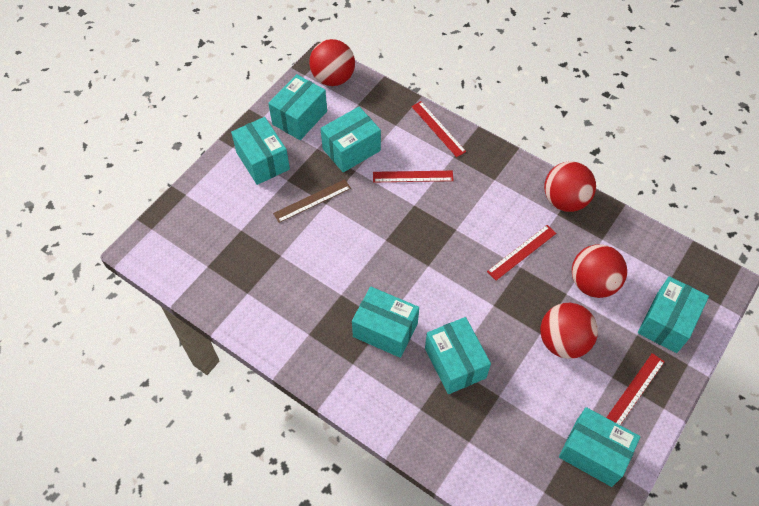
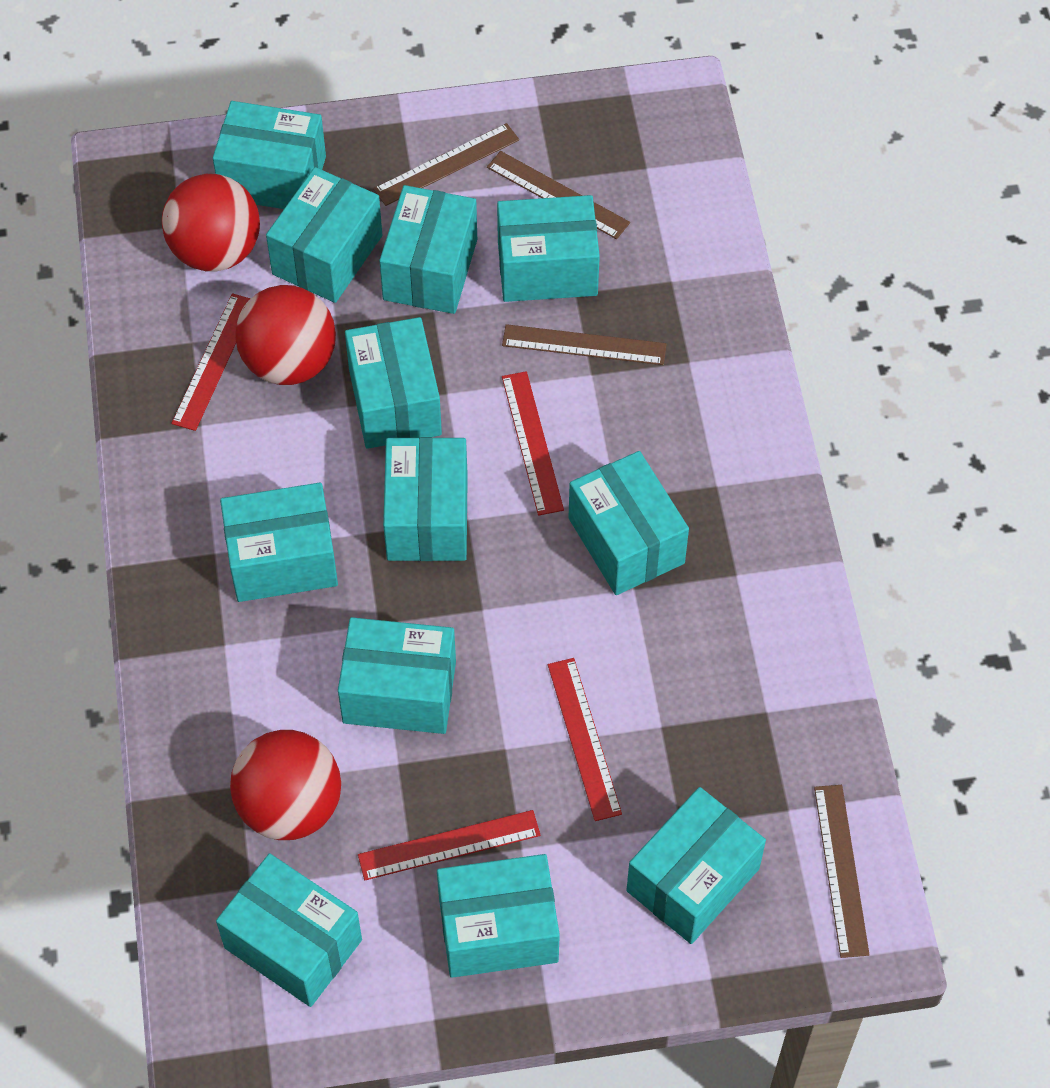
brown ruler: [273,179,351,223] = 1 -> [373,123,519,206] [487,151,630,239] [502,324,667,365] [814,785,870,958] = 4
red ball: [309,39,355,86] [540,303,598,359] [544,161,596,212] [572,244,627,298] = 4 -> [162,174,260,272] [230,730,341,840] [235,285,336,385] = 3
turquoise box: [231,117,290,185] [268,74,327,140] [320,107,381,172] [352,287,419,358] [425,317,491,394] [559,407,640,487] [638,276,709,353] = 7 -> [213,101,326,209] [216,853,362,1007] [220,483,338,602] [266,167,382,303] [338,617,456,734] [345,317,442,449] [379,185,477,314] [383,437,468,561] [437,854,560,978] [497,195,600,302] [568,451,689,595] [626,787,766,944] = 12

